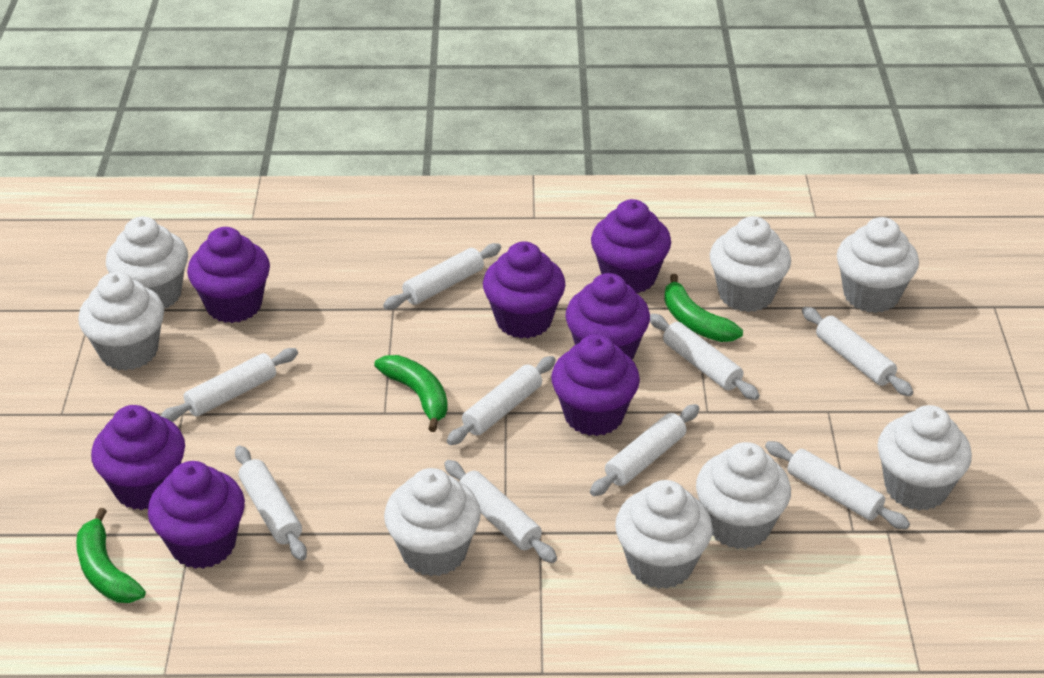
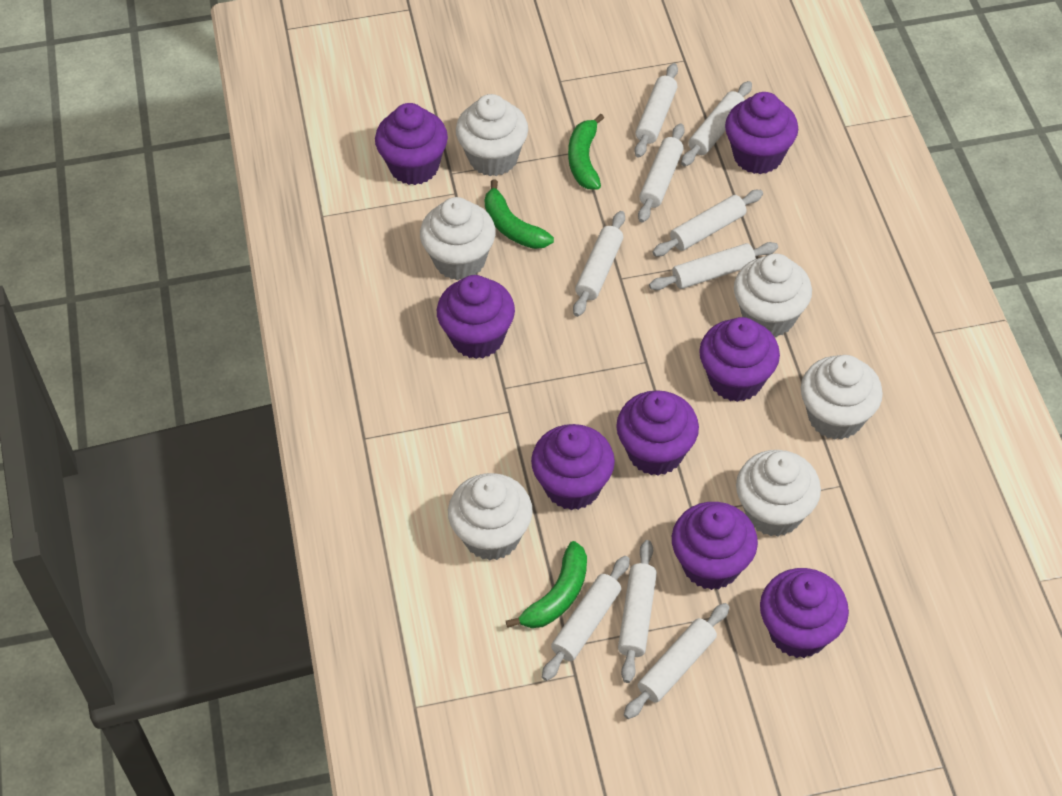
purple cupcake: [91,405,185,510] [148,461,245,569] [187,227,270,323] [483,241,566,338] [551,334,640,436] [565,273,650,359] [591,199,671,293] = 7 -> [375,103,448,185] [437,275,515,359] [531,424,615,510] [616,390,699,476] [672,502,758,590] [699,317,780,402] [725,92,798,174] [760,568,849,658] = 8
white cupcake: [78,272,164,371] [106,217,188,308] [384,468,481,576] [615,480,713,589] [696,442,791,549] [710,216,791,312] [837,217,919,313] [878,405,972,511] = 8 -> [420,197,496,280] [448,473,533,561] [456,94,528,176] [734,253,812,337] [736,450,821,537] [801,355,883,440] = 6

